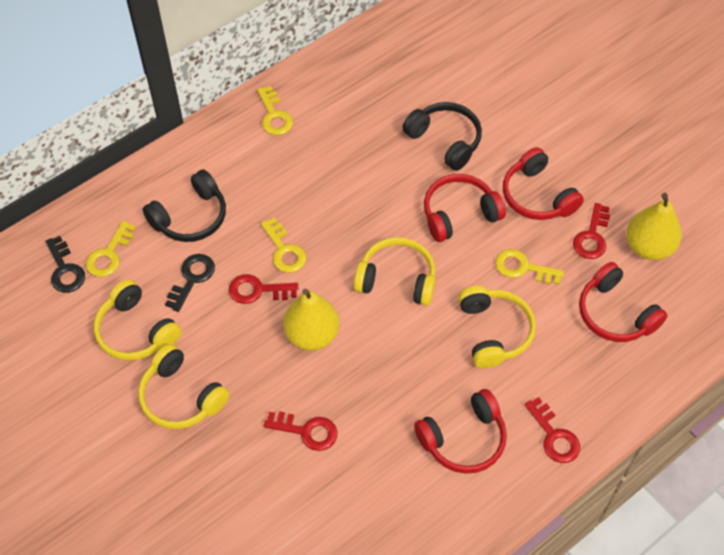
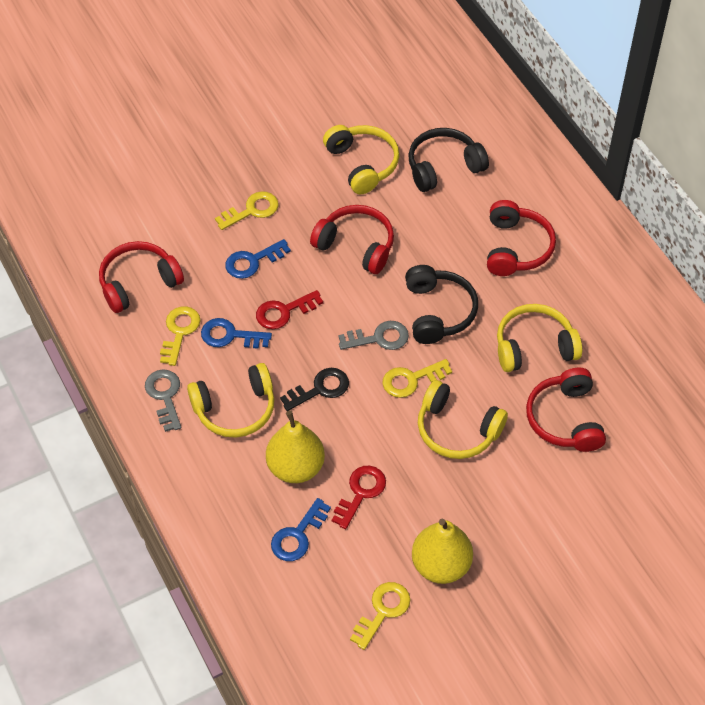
black key: [45,236,85,293] [165,254,215,312] = 2 -> [280,368,349,411] = 1
blue key: none = 0 -> [201,318,272,349] [225,239,291,279] [271,498,331,561] = 3
grey key: none = 0 -> [145,369,181,432] [338,321,409,350] = 2
red key: [229,274,298,304] [264,411,337,451] [524,397,580,463] [573,203,610,259] = 4 -> [256,290,323,329] [332,465,386,529] = 2

